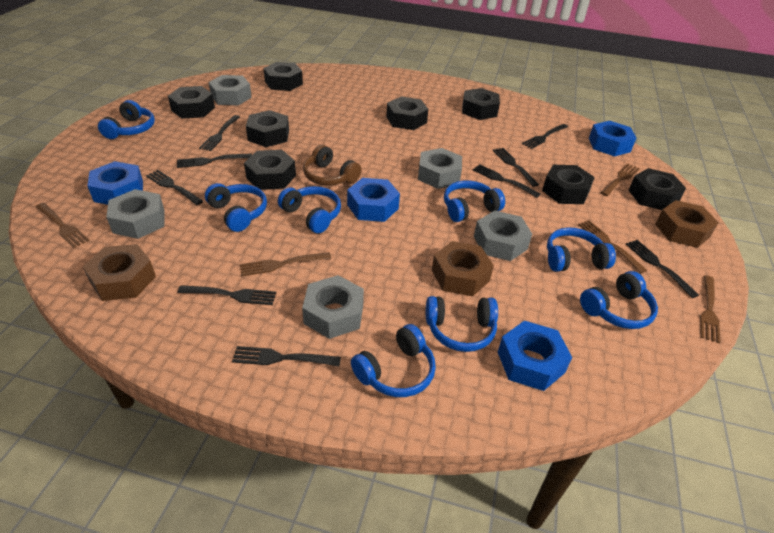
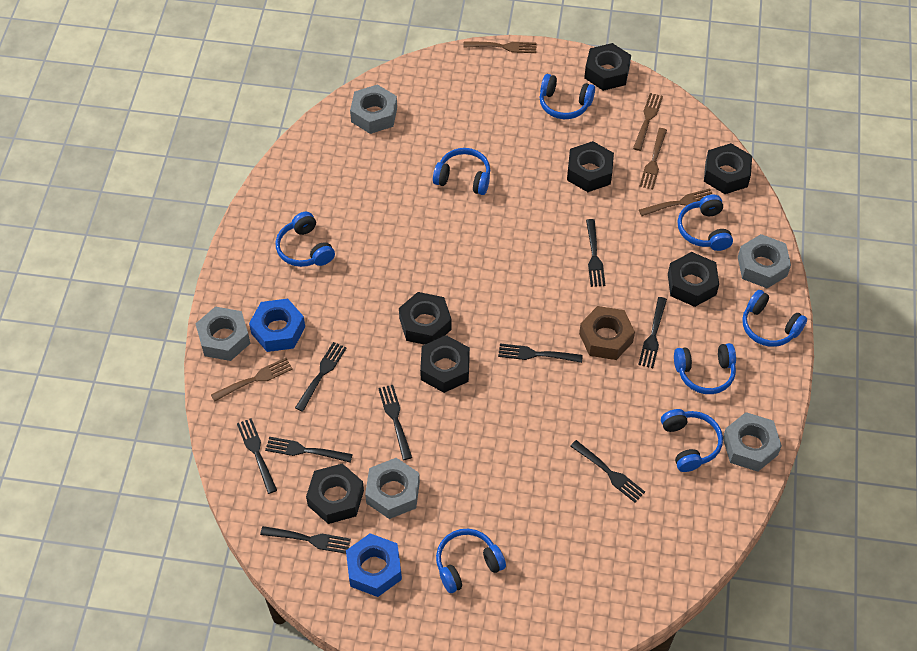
black nut: [168,86,215,119] [244,150,296,190] [246,110,289,147] [264,62,303,91] [386,97,428,130] [462,88,500,120] [542,165,595,204] [629,168,686,210] = 8 -> [306,463,364,524] [399,292,452,345] [420,335,470,393] [567,141,614,192] [584,43,631,91] [668,252,719,307] [704,143,752,194] = 7
blue nut: [88,161,143,205] [347,178,400,222] [498,321,572,391] [589,121,636,157] = 4 -> [249,299,305,352] [346,533,402,597] = 2
brown headphones: [303,145,362,185] = 1 -> none = 0
brown nut: [83,244,156,301] [432,241,494,296] [655,200,719,248] = 3 -> [579,306,635,360] = 1

